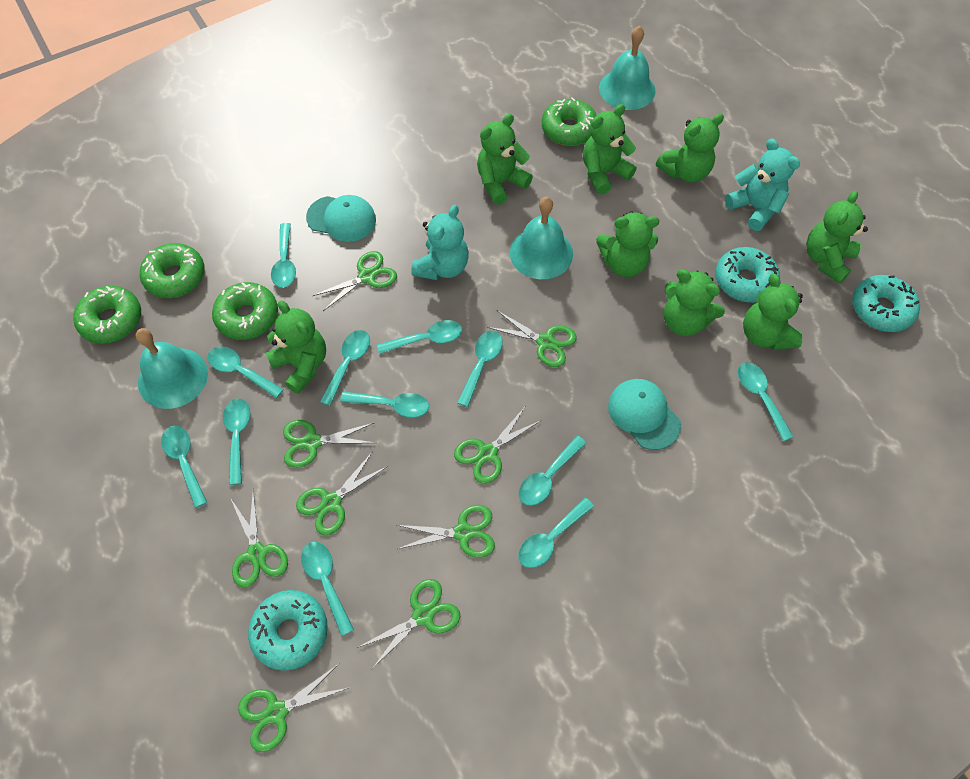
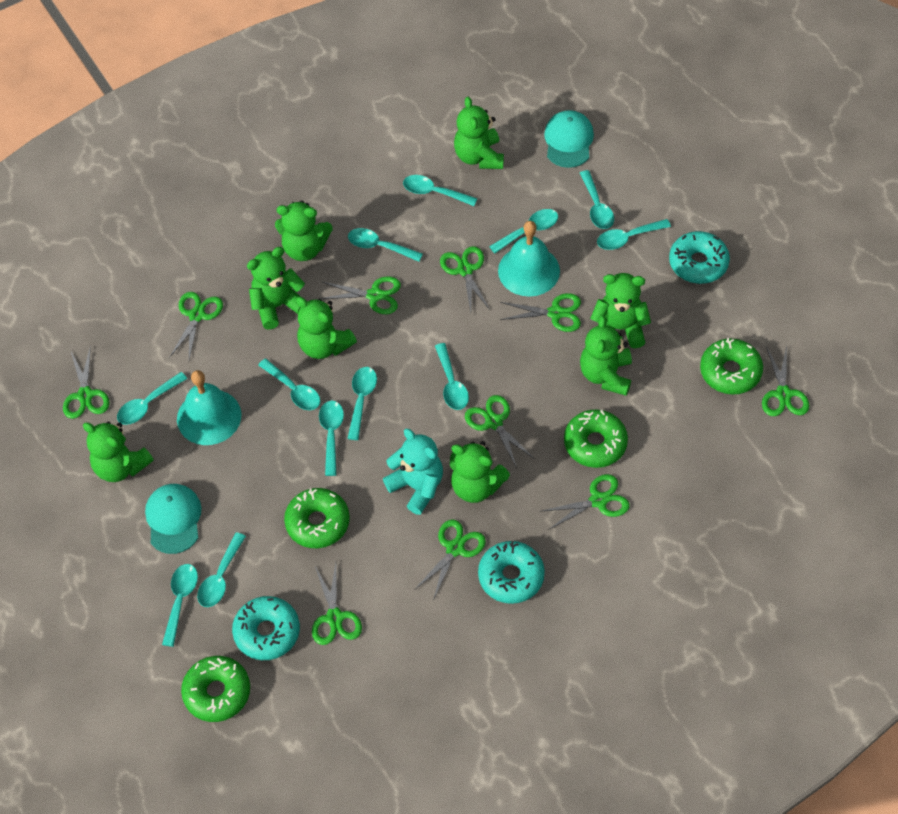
green scissors: [231,490,288,588] [238,665,348,752] [283,420,375,468] [296,451,388,535] [312,251,397,311] [357,579,461,670] [397,505,495,558] [454,407,542,484] [487,311,577,367] = 9 -> [63,345,110,419] [169,292,223,360] [312,563,362,645] [319,276,401,314] [414,520,486,600] [440,246,490,312] [465,395,535,468] [500,293,581,332] [542,474,630,530] [762,346,809,416] = 10
turquoise bell: [136,328,208,409] [510,197,573,279] [599,26,656,110] = 3 -> [177,370,242,445] [498,221,560,297] = 2
turquoise teddy bear: [411,205,469,280] [725,138,800,231] = 2 -> [383,429,443,515] = 1

